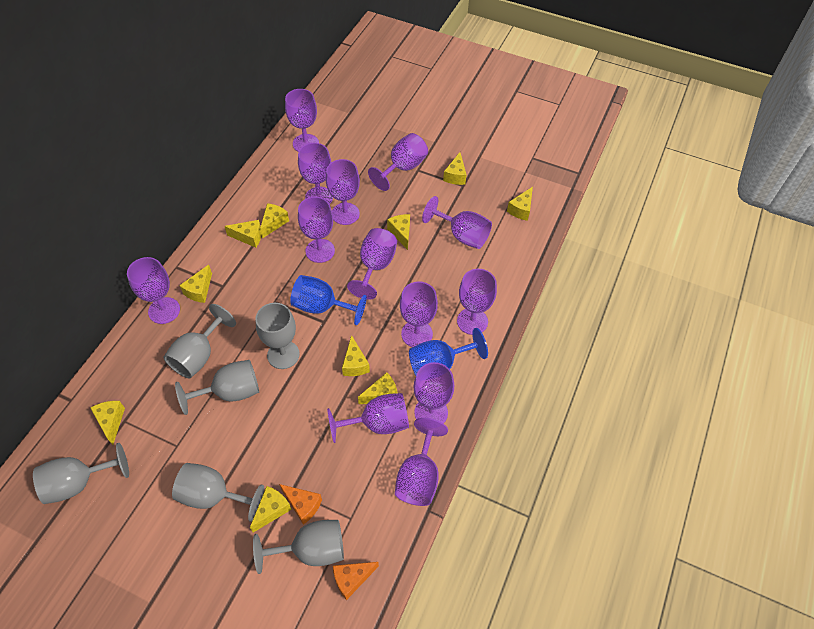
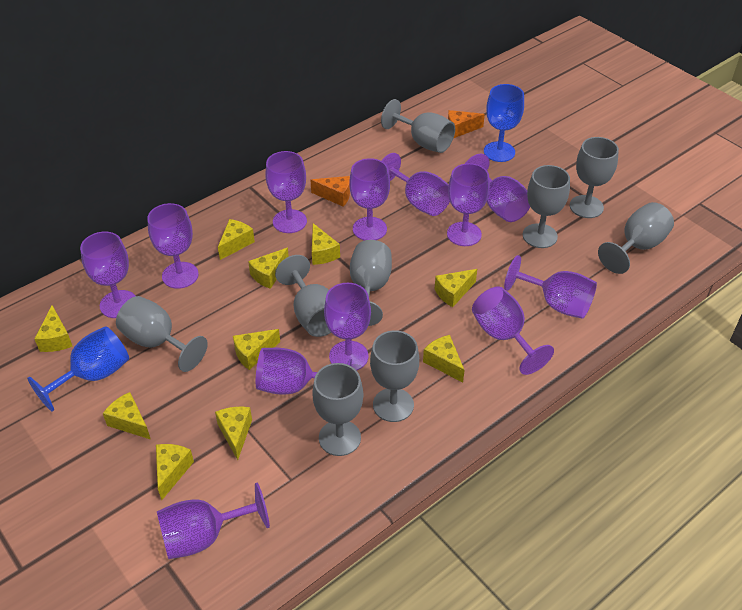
grey goblet: [33,443,129,504] [163,304,236,378] [172,463,264,522] [175,360,259,415] [253,520,344,574] [255,303,300,369] = 6 -> [116,296,208,372] [275,255,331,337] [312,363,363,456] [350,240,392,326] [370,330,419,422] [381,99,455,153] [523,165,570,248] [570,137,619,218] [598,202,674,274] = 9
purple goblet: [127,257,180,324] [285,89,319,152] [298,143,333,204] [298,197,335,263] [326,159,360,225] [327,393,409,443] [347,228,397,300] [368,133,428,191] [395,418,448,506] [400,281,438,347] [413,362,454,424] [422,196,492,249] [457,269,497,335] = 13 -> [80,232,136,318] [147,203,199,289] [157,483,270,559] [256,348,352,395] [265,151,307,233] [324,283,371,371] [349,158,390,241] [381,153,450,216] [447,163,490,246] [465,154,530,222] [472,287,554,375] [504,255,597,319] = 12

